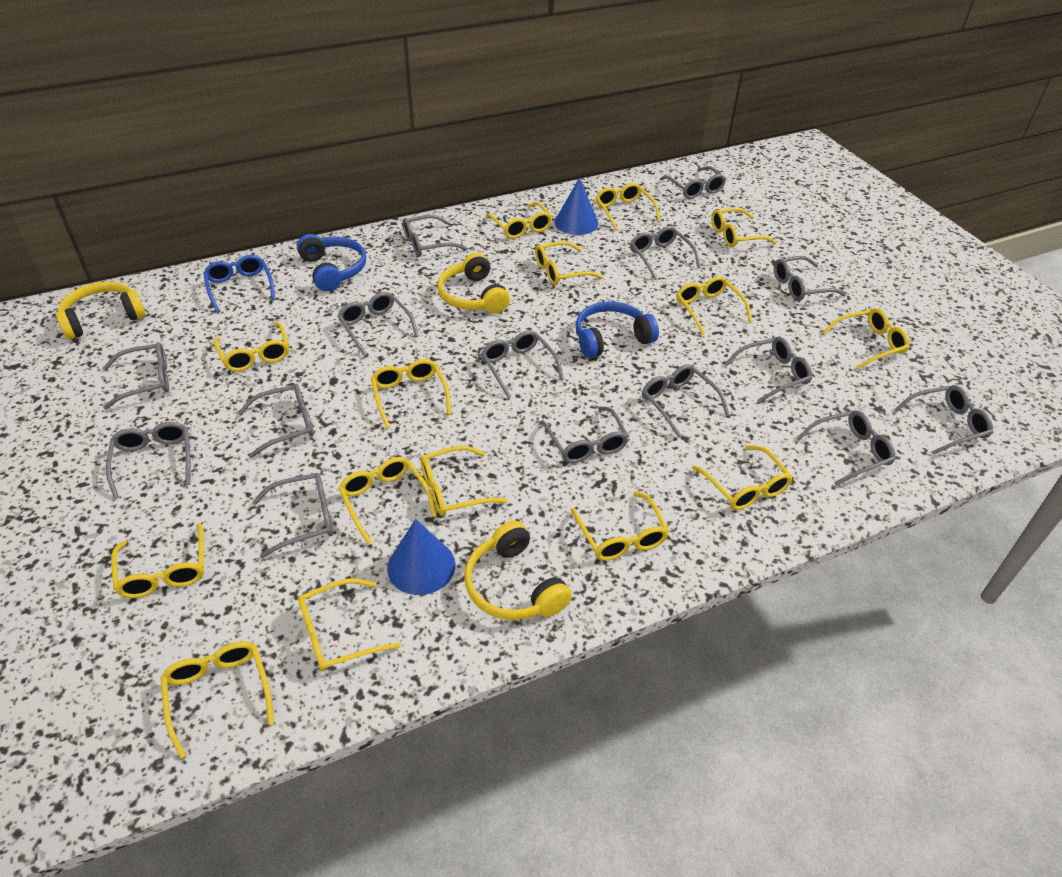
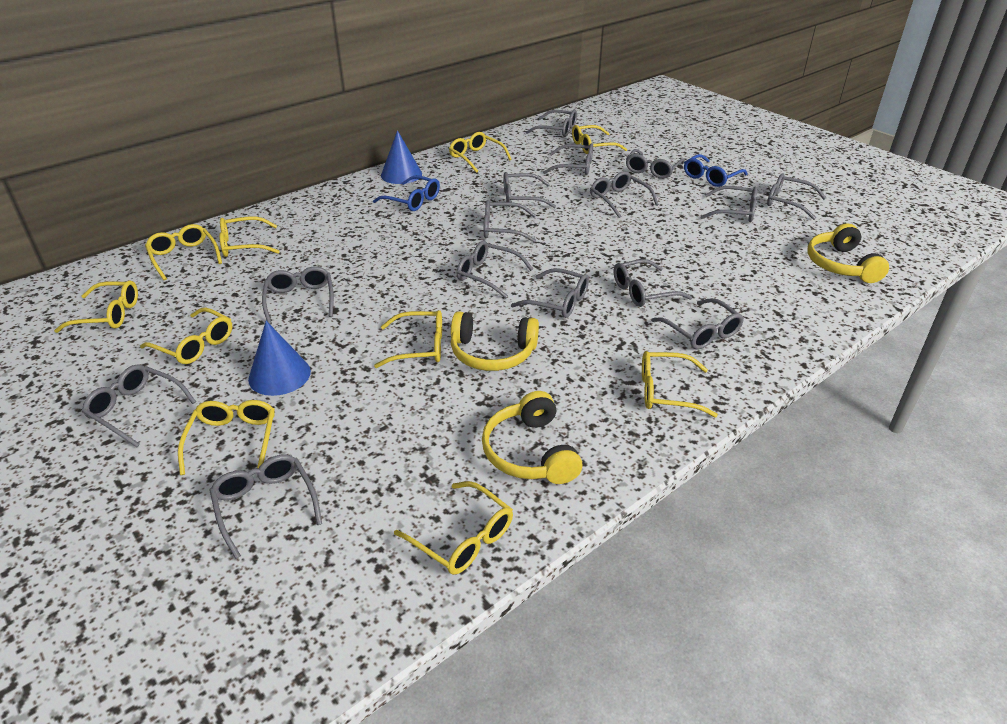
blue glasses: [203,255,275,313] = 1 -> [373,175,440,211] [684,154,748,187] = 2
blue headphones: [297,234,366,292] [576,302,659,358] = 2 -> none = 0
yellow glasses: [111,523,204,598] [161,641,274,759] [214,322,289,372] [298,578,401,671] [338,457,437,545] [371,359,451,428] [420,445,508,516] [485,202,552,239] [535,241,603,285] [570,492,669,561] [595,183,660,231] [676,276,752,335] [692,445,793,510] [711,208,777,248] [823,308,909,369] = 15 -> [54,280,138,333] [140,307,232,364] [145,224,222,280] [178,400,275,475] [219,216,280,257] [374,310,442,368] [394,481,513,575] [449,132,512,173] [572,125,627,154] [642,351,718,418] = 10

